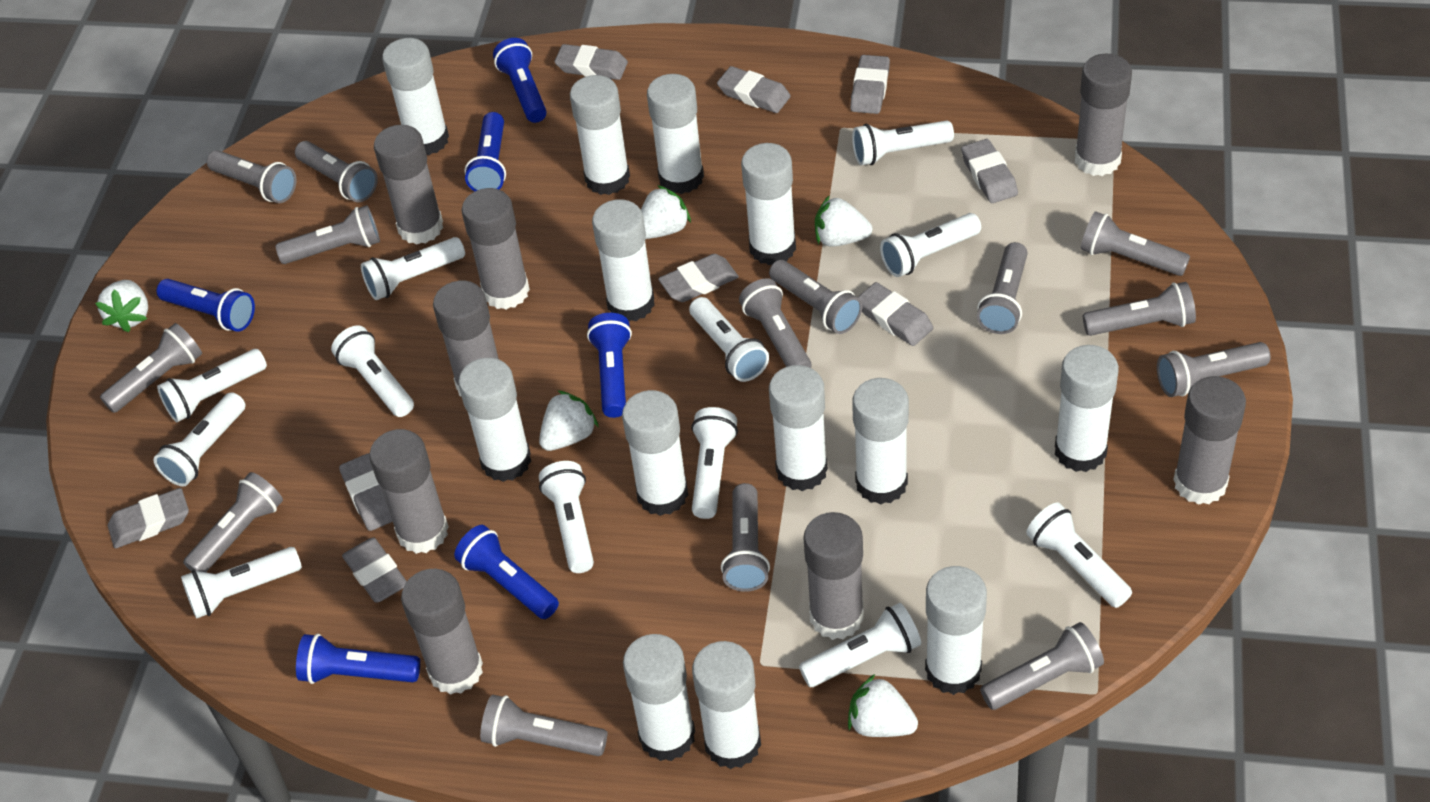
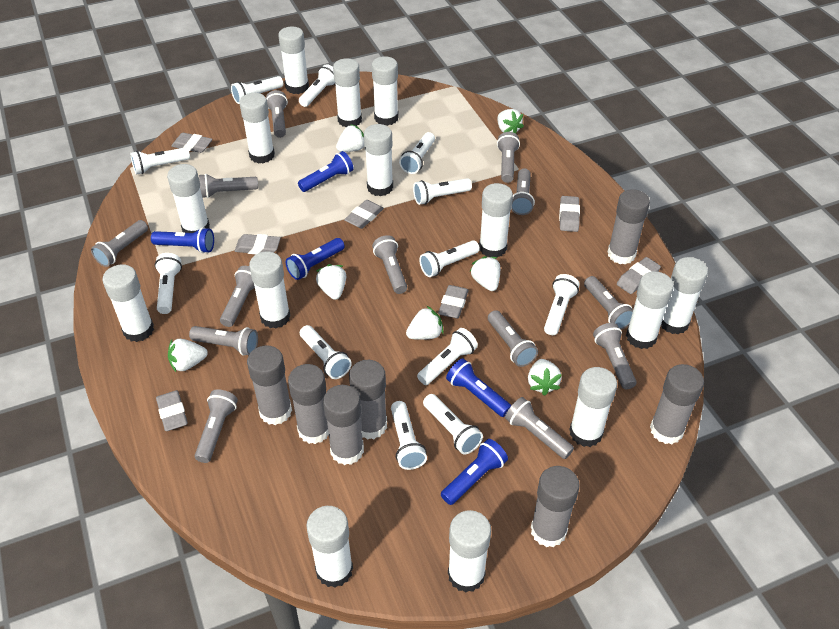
blue flashlight: [157,279,255,332] [296,634,420,684] [454,525,559,619] [465,112,506,191] [493,38,547,123] [587,313,632,418] = 6 -> [151,227,214,253] [286,238,345,280] [298,151,354,192] [441,439,508,505] [446,358,511,417] = 5
grey eraser: [108,488,189,548] [339,453,393,531] [342,537,407,603] [554,44,628,80] [658,254,739,302] [717,66,791,113] [850,55,890,114] [858,282,933,346] [961,139,1018,203] = 9 -> [156,390,188,431] [171,133,212,153] [235,234,281,254] [344,200,384,229] [438,285,469,319] [559,196,580,232] [617,257,661,294] = 7
grey flashlight: [100,323,202,413] [183,472,283,572] [207,150,297,203] [275,205,380,264] [295,141,378,202] [480,695,607,756] [721,483,770,592] [739,278,811,368] [769,260,862,334] [977,242,1028,334] [980,622,1104,710] [1080,211,1190,276] [1083,282,1196,336] [1157,342,1271,397] = 14 -> [91,220,148,267] [189,326,258,356] [195,389,238,463] [199,174,258,198] [220,266,255,327] [266,90,288,138] [372,235,407,294] [488,310,538,367] [497,132,520,183] [505,397,574,459] [511,168,535,215] [584,276,633,329] [593,323,636,389] = 13
grey glue stick: [369,429,449,554] [374,125,443,244] [401,569,483,695] [433,281,499,396] [462,188,530,309] [803,512,864,640] [1075,53,1132,176] [1173,376,1246,505] = 8 -> [247,345,292,425] [288,364,329,444] [323,385,364,465] [349,360,387,440] [531,466,580,547] [608,189,650,265] [650,364,704,444] = 7
white glue stick: [382,38,449,155] [458,358,531,482] [570,75,630,195] [592,199,655,321] [622,390,688,516] [623,634,695,761] [647,74,704,194] [692,641,761,769] [741,143,796,265] [769,365,828,491] [852,378,909,505] [925,566,987,695] [1055,345,1119,472] = 13 -> [103,264,154,342] [167,164,210,233] [239,93,275,164] [249,251,291,329] [278,27,309,94] [306,506,353,588] [333,58,362,127] [364,124,393,196] [372,56,399,126] [448,510,491,593] [479,183,513,258] [569,367,617,447] [626,271,674,349] [661,257,708,334] = 14
white strawberry: [95,280,148,332] [539,390,599,451] [641,185,691,239] [815,195,872,247] [848,674,918,737] = 5 -> [168,339,208,372] [316,264,346,300] [336,124,364,152] [406,306,444,340] [470,256,500,291] [498,109,524,134] [528,359,562,396] = 7

